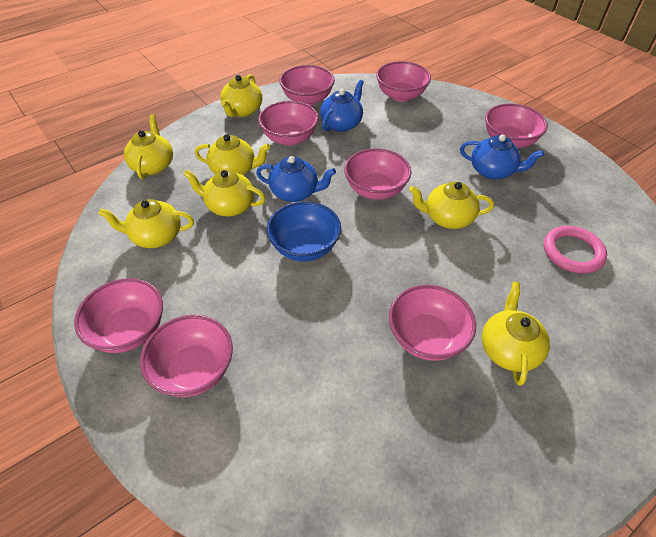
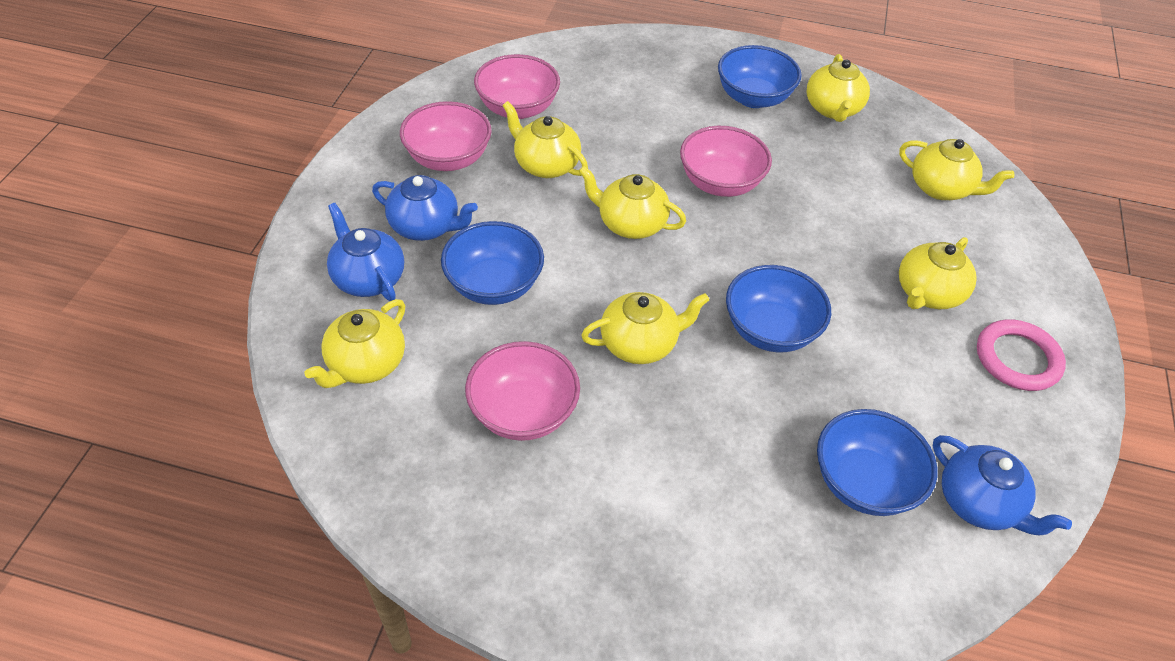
blue bowl: [267,201,341,262] = 1 -> [441,221,544,305] [718,45,802,108] [726,265,831,353] [817,409,937,516] = 4
pink bowl: [74,278,163,353] [140,315,233,397] [258,101,319,146] [279,65,335,106] [344,148,411,200] [376,61,431,102] [389,285,476,361] [485,104,548,148] = 8 -> [400,101,492,171] [465,341,580,441] [474,54,560,119] [680,126,772,197] = 4

